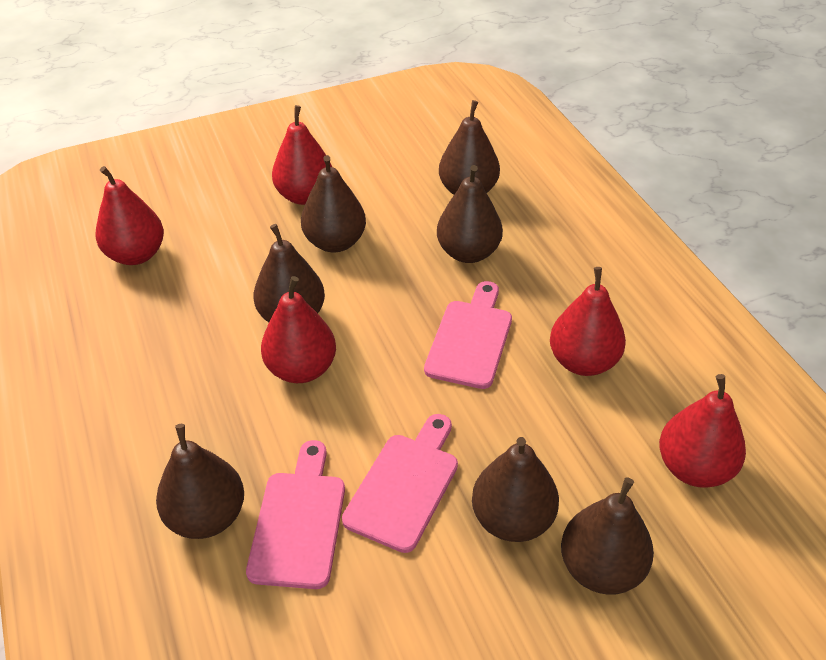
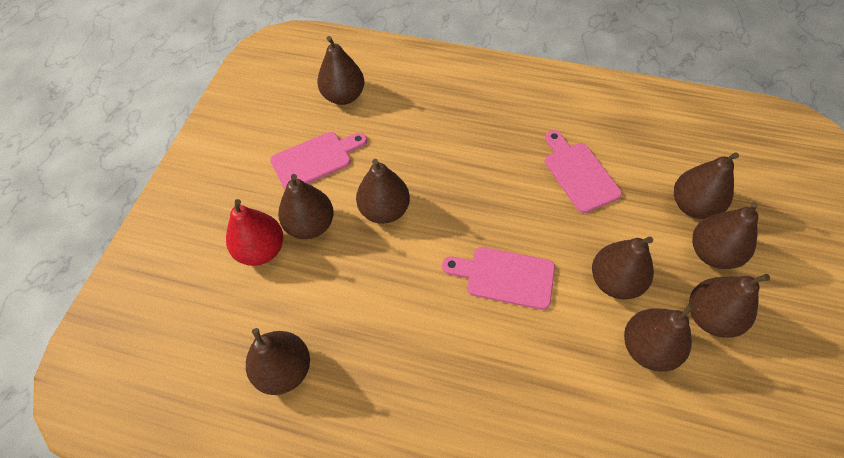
brown pear: [156,424,244,539] [253,224,325,322] [301,155,366,252] [437,165,503,263] [439,100,500,195] [472,437,559,542] [561,477,654,595] = 7 -> [246,328,310,395] [278,174,334,239] [317,36,365,105] [356,159,410,224] [592,237,654,300] [624,304,695,372] [674,152,739,219] [689,274,770,338] [692,202,758,269] = 9
red pear: [95,166,164,265] [261,276,336,383] [272,105,332,205] [550,267,626,376] [659,374,746,488] = 5 -> [226,199,283,266] = 1

